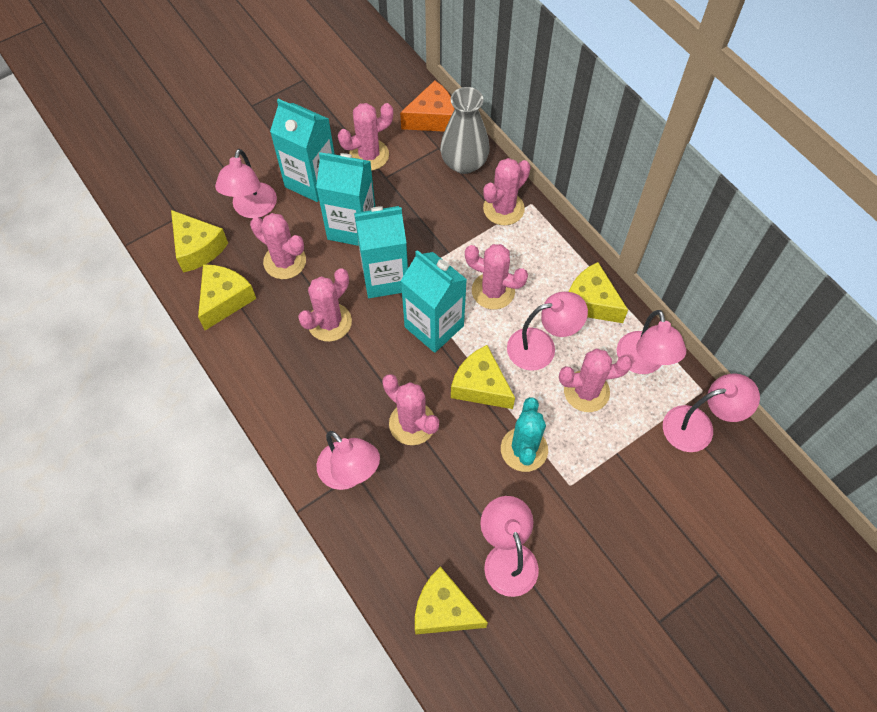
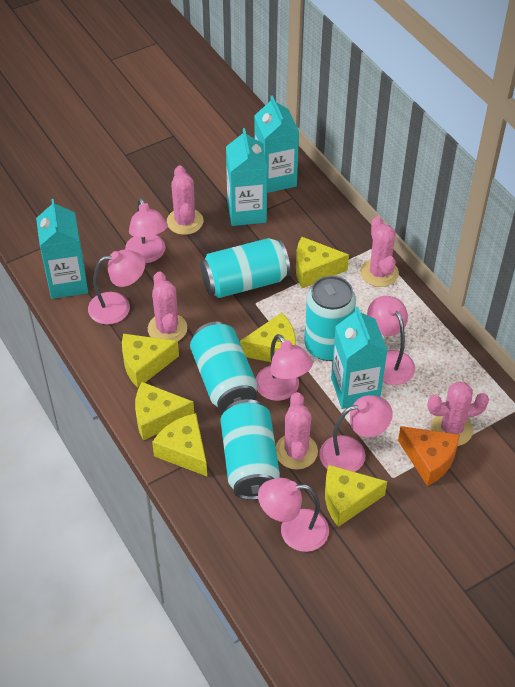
grey vase: [440,87,490,174] = 1 -> none = 0
pink cactus: [250,213,306,279] [298,268,352,342] [338,103,393,171] [382,374,439,445] [465,244,528,309] [483,158,531,225] [559,349,632,412] = 7 -> [148,271,187,341] [167,166,203,235] [276,392,318,470] [360,216,399,287] [427,381,489,446] = 5
turquoise cactus: [501,397,548,472] = 1 -> none = 0
turquoise can: none = 0 -> [190,322,258,413] [200,238,290,298] [220,399,280,500] [304,276,356,361] = 4
yellow cheese: [171,210,228,273] [198,264,256,330] [415,566,488,635] [451,345,515,409] [569,262,628,323] = 5 -> [122,334,179,388] [135,382,194,441] [152,413,207,476] [240,313,296,362] [296,237,349,288] [325,465,387,527] = 6

